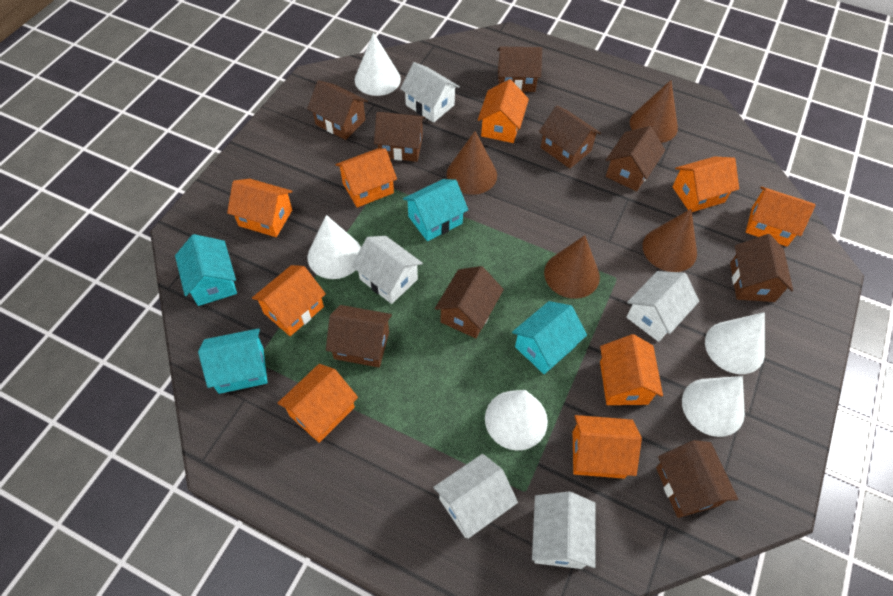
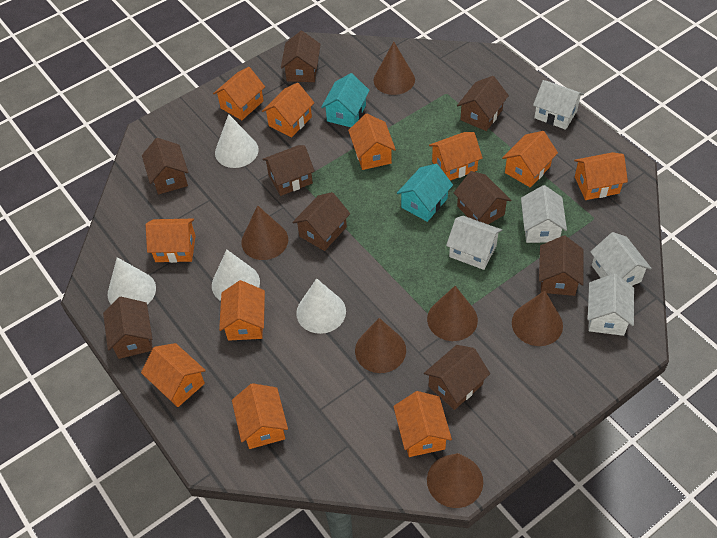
brown cone: [447,131,497,195] [544,235,600,299] [630,80,678,143] [643,209,697,272] = 4 -> [241,205,288,260] [355,318,406,373] [373,42,415,95] [427,286,478,341] [427,453,483,508] [512,291,563,346] = 6
orange house: [227,179,292,237] [252,265,326,336] [278,364,358,443] [336,148,397,208] [478,79,529,143] [573,415,642,479] [600,334,663,405] [672,156,739,212] [746,187,816,247] = 9 -> [141,343,206,407] [146,219,196,263] [213,67,265,120] [219,280,265,341] [232,383,288,449] [262,83,315,137] [348,114,396,170] [393,391,452,457] [429,132,483,181] [502,131,558,188] [574,152,628,200] = 11
turquoise house: [175,234,237,306] [198,328,268,394] [403,179,468,241] [512,301,587,374] = 4 -> [321,73,370,127] [397,164,453,222] = 2
white cone: [308,215,361,279] [355,33,401,96] [485,390,548,450] [682,376,745,437] [705,312,765,374] = 5 -> [108,257,156,305] [212,249,260,301] [215,114,259,168] [296,278,346,334] = 4

